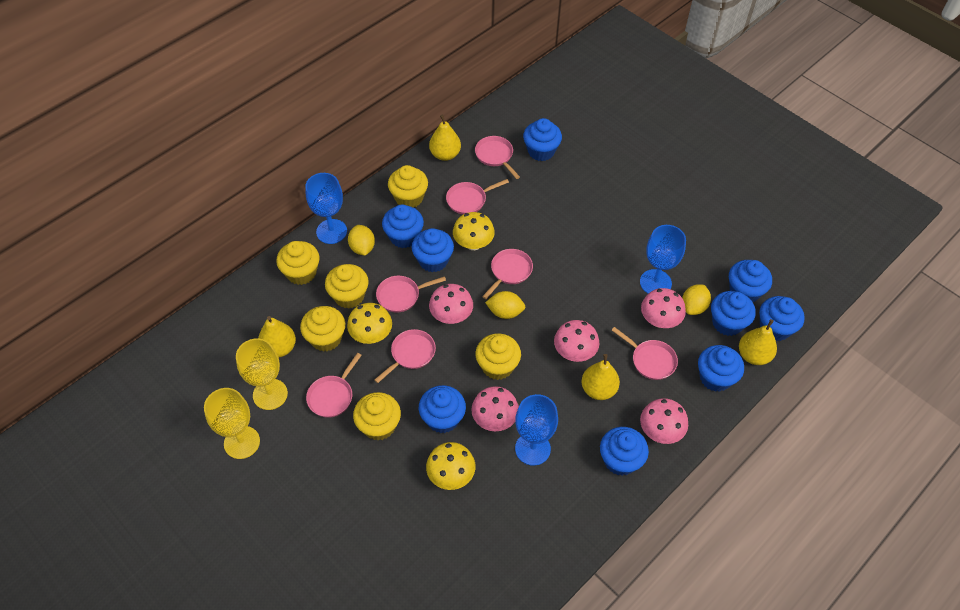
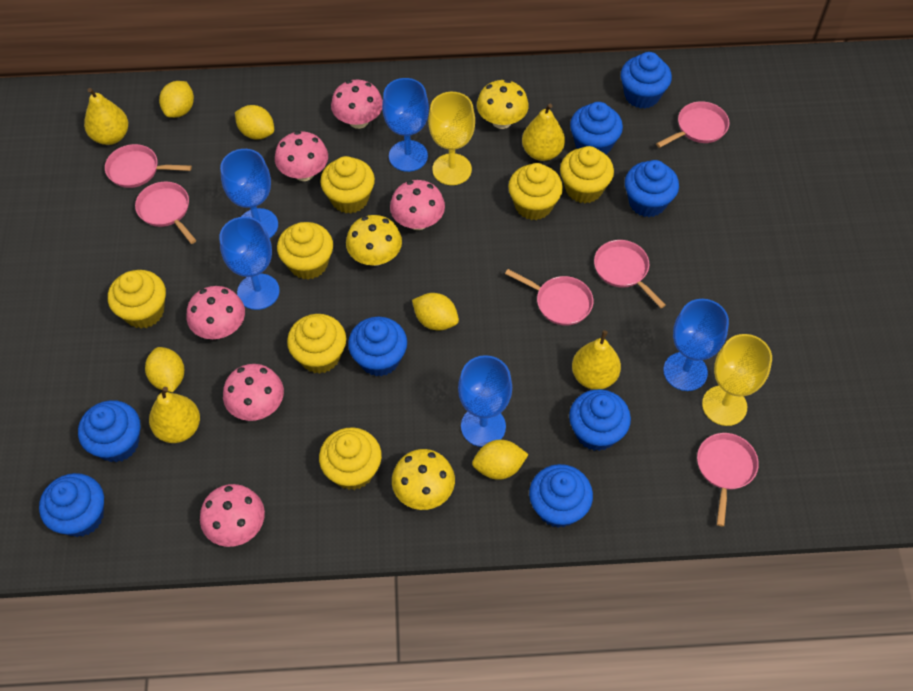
blue cupcake: [382,204,424,248] [411,228,454,272] [419,385,466,433] [523,118,562,161] [600,427,649,476] [698,345,744,392] [711,291,756,336] [729,260,772,302] [759,296,805,341] = 9 -> [39,473,104,537] [78,400,140,462] [348,317,407,377] [529,464,593,528] [569,389,631,451] [570,102,623,155] [621,52,672,109] [625,160,679,217] = 8
blue goblet: [306,173,347,244] [515,394,558,466] [640,225,686,294] = 3 -> [219,217,280,310] [220,149,278,238] [382,78,429,172] [458,355,512,447] [663,299,729,391] = 5
pink mushroom: [429,284,473,324] [471,386,519,432] [554,320,599,362] [640,398,688,444] [641,288,686,328] = 5 -> [186,286,245,339] [200,484,265,547] [223,364,284,421] [275,131,328,181] [331,80,383,129] [390,180,445,230] = 6
pink pan: [306,353,362,418] [374,329,436,383] [376,276,446,313] [446,179,509,214] [475,136,520,179] [482,249,533,299] [612,327,678,380] = 7 -> [105,144,192,188] [135,182,197,244] [505,269,593,326] [594,240,666,308] [656,101,729,148] [697,433,759,526] = 6
yellow cupcake: [276,241,320,285] [300,306,345,352] [325,264,369,309] [353,392,401,441] [388,165,428,208] [475,334,521,380] = 6 -> [108,270,166,329] [277,222,333,280] [287,314,346,374] [319,427,382,490] [320,156,375,214] [508,163,563,220] [560,146,614,203] = 7
yellow lemon: [348,225,375,256] [485,291,525,319] [682,284,711,315] = 3 -> [145,347,184,392] [159,81,194,118] [235,105,274,140] [412,293,459,331] [472,440,529,480] = 5

